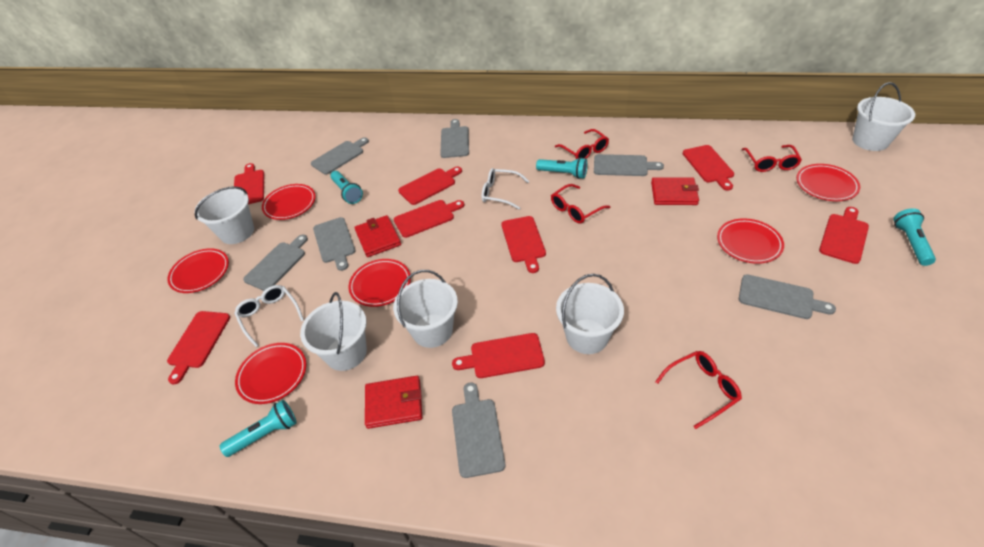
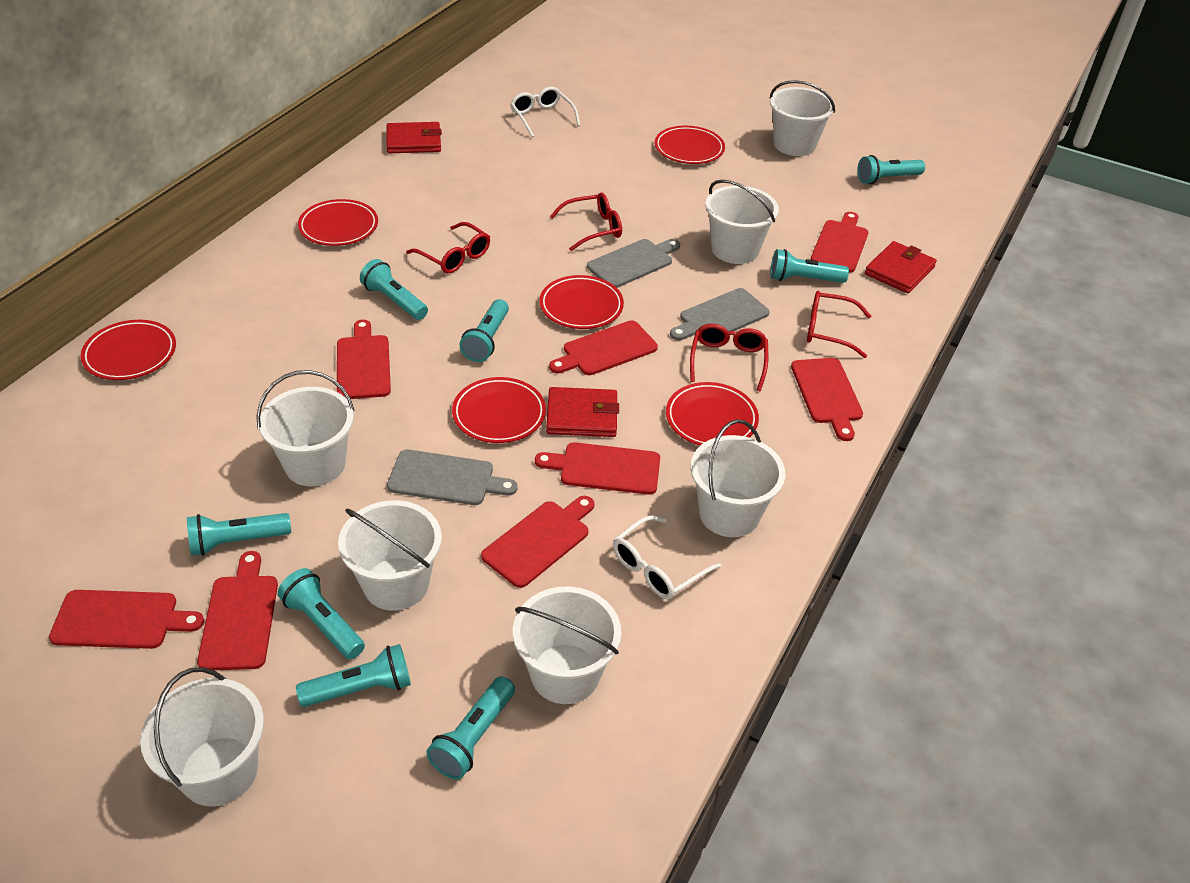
grey cutting board: [243,235,308,291] [311,137,369,175] [313,217,356,271] [440,119,469,158] [452,382,506,478] [594,154,664,176] [739,274,836,319] = 7 -> [387,449,518,505] [587,239,680,288] [670,288,769,340] = 3
turquoise flashlight: [220,400,297,457] [330,171,363,204] [536,157,587,179] [893,208,936,266] = 4 -> [187,513,291,556] [278,568,365,659] [296,644,411,707] [360,259,428,320] [426,676,515,780] [459,299,509,362] [770,249,849,283] [857,155,925,184] = 8
white bucket: [195,186,254,244] [300,292,367,371] [393,270,458,348] [556,274,624,354] [852,82,915,151] = 5 -> [140,667,264,806] [256,370,355,486] [338,500,442,611] [513,586,621,704] [691,419,785,537] [705,180,779,264] [770,80,835,156] = 7

